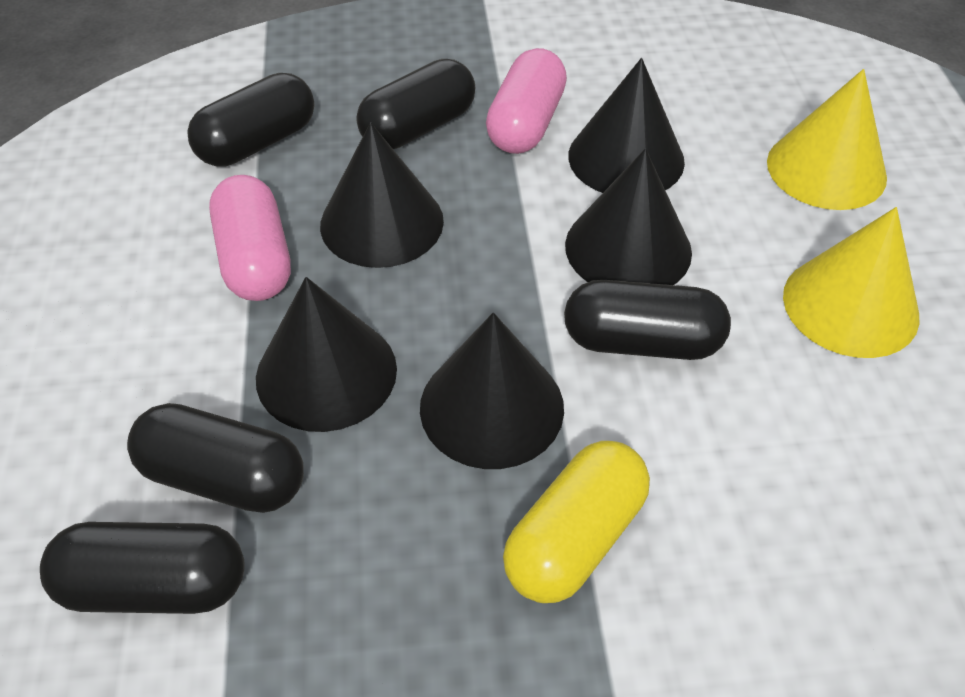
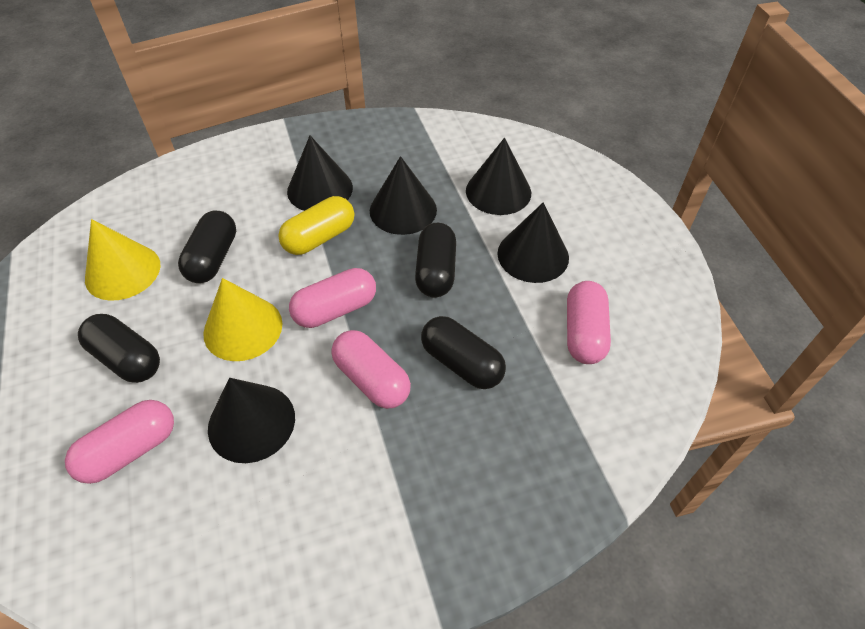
black capsule: [40,522,245,614] [127,403,304,513] [187,73,314,167] [356,59,475,150] [564,280,731,360] = 5 -> [78,314,160,383] [178,211,236,283] [415,223,456,298] [421,316,506,389] = 4
pink capsule: [209,175,291,301] [486,48,567,154] = 2 -> [65,400,174,484] [289,268,376,328] [332,330,411,409] [567,281,611,364] = 4

